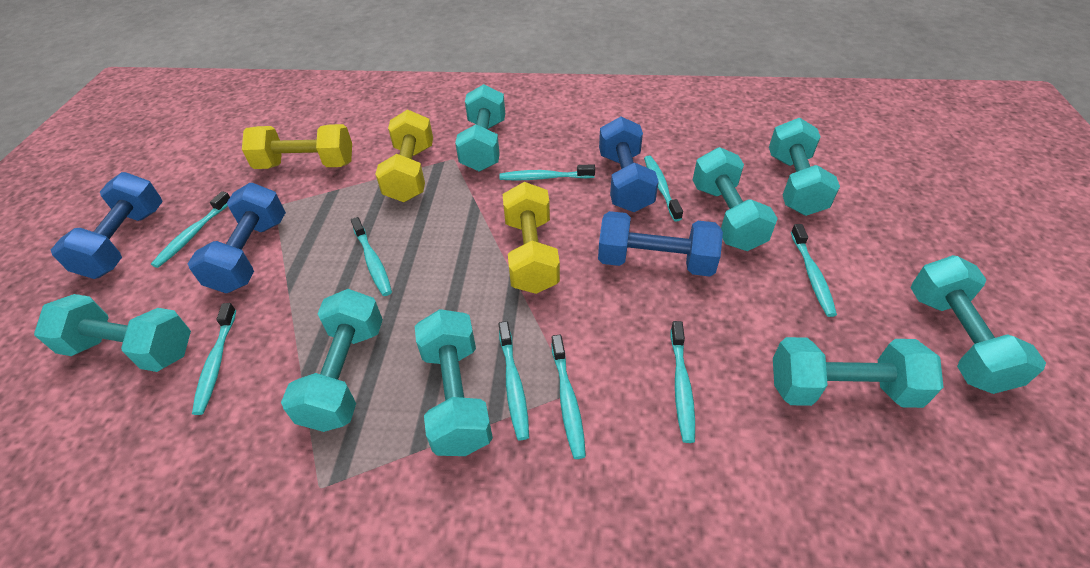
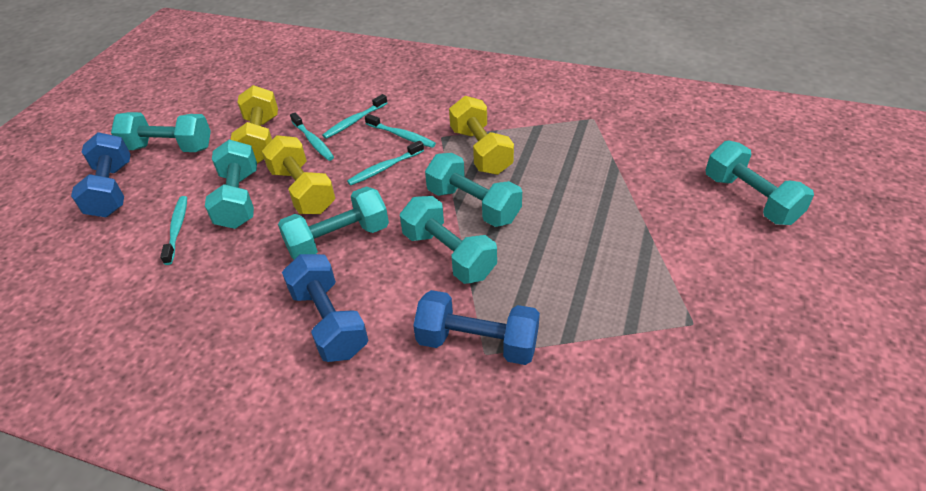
blue dumbbell: [51,172,163,279] [188,183,286,293] [598,211,723,277] [599,117,659,212] = 4 -> [71,132,130,217] [282,254,368,362] [413,290,540,365] = 3
turquoise dumbbell: [34,294,191,372] [281,289,383,432] [415,309,493,456] [455,84,505,171] [693,147,778,251] [769,118,840,216] [773,337,944,408] [911,255,1046,394] = 8 -> [111,112,211,152] [205,140,257,229] [278,186,389,260] [400,196,497,284] [425,153,522,227] [706,141,814,225] = 6
turquoise toothbrush: [151,191,230,268] [192,303,236,415] [351,217,392,296] [499,164,595,181] [499,321,529,440] [551,335,586,459] [644,156,683,221] [671,321,695,443] [791,224,837,317] = 9 -> [160,196,187,265] [290,113,334,161] [322,94,387,139] [347,141,424,186] [365,114,436,148] = 5

